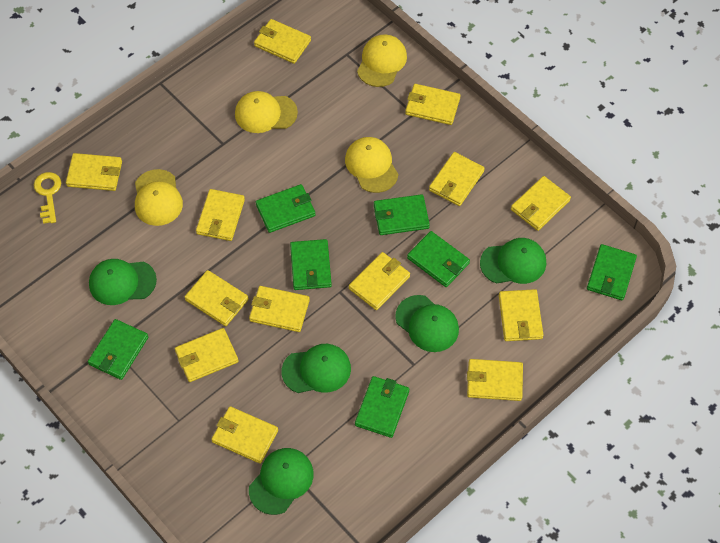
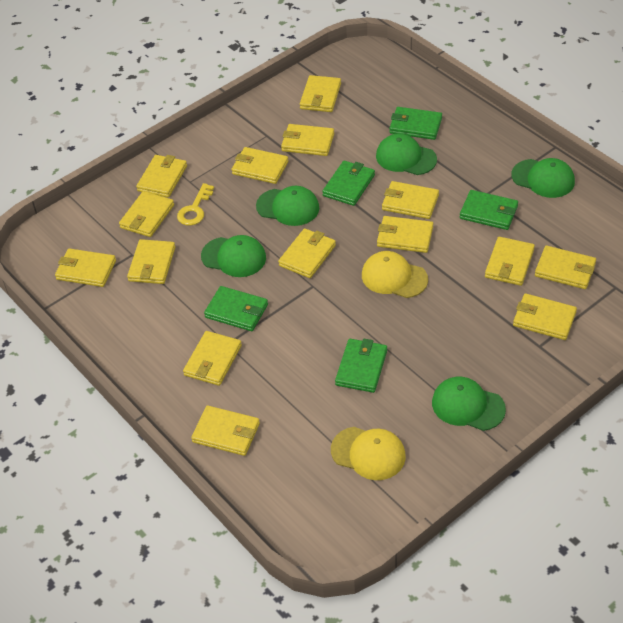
green wallet: [88,319,148,380] [256,184,315,233] [290,239,332,290] [355,376,409,438] [374,194,430,235] [407,231,470,287] [587,244,637,300] = 7 -> [204,286,268,331] [322,161,375,206] [335,339,387,393] [389,107,442,140] [460,190,518,230] = 5
yellow cap: [135,169,183,226] [235,91,298,133] [345,137,398,193] [357,35,407,87] = 4 -> [331,427,406,480] [362,251,428,298] = 2
yellow wallet: [66,153,122,191] [175,328,239,382] [185,270,249,326] [196,189,245,241] [211,406,278,464] [249,286,310,332] [254,19,311,64] [349,252,410,310] [405,84,460,125] [429,152,485,206] [467,359,523,401] [499,289,543,341] [511,176,571,231] = 13 -> [55,248,116,287] [119,191,174,237] [127,239,175,284] [136,155,187,197] [183,331,242,386] [191,406,260,456] [231,147,289,184] [278,228,336,278] [281,124,334,156] [300,75,341,112] [377,216,433,253] [382,181,439,219] [485,237,535,286] [513,293,577,340] [535,246,596,289] = 15

